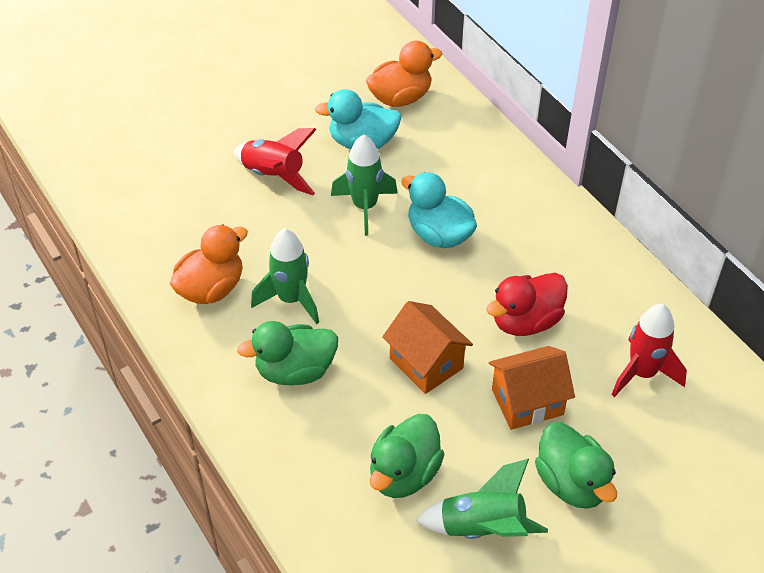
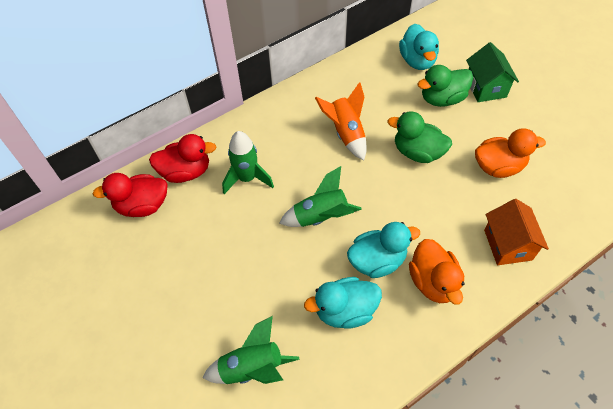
green duck: [237,321,338,385] [370,414,444,498] [535,422,617,509] = 3 -> [387,111,452,163] [418,65,473,107] = 2
green house: none = 0 -> [466,42,519,102] = 1
orange house: [382,301,473,394] [488,346,575,430] = 2 -> [484,199,549,265] = 1
orange rocket: none = 0 -> [315,82,367,161] = 1
red duck: [486,273,568,336] = 1 -> [93,173,167,217] [149,134,216,183] = 2
red rocket: [233,128,317,195] [612,304,687,397] = 2 -> none = 0
turquoise duck: [315,89,402,149] [401,172,477,248] = 2 -> [304,277,382,329] [347,222,420,278] [399,24,439,70] = 3

